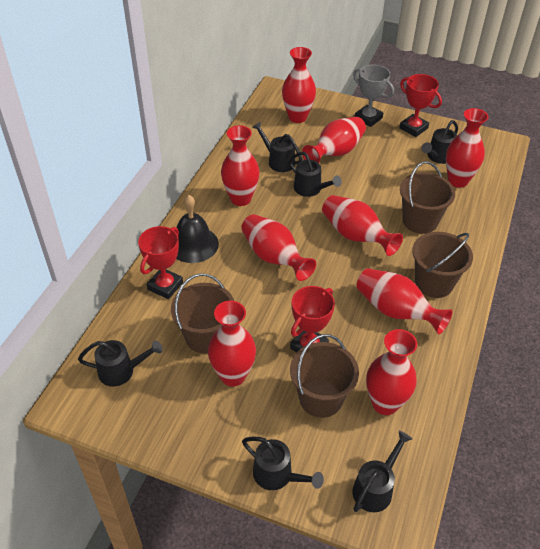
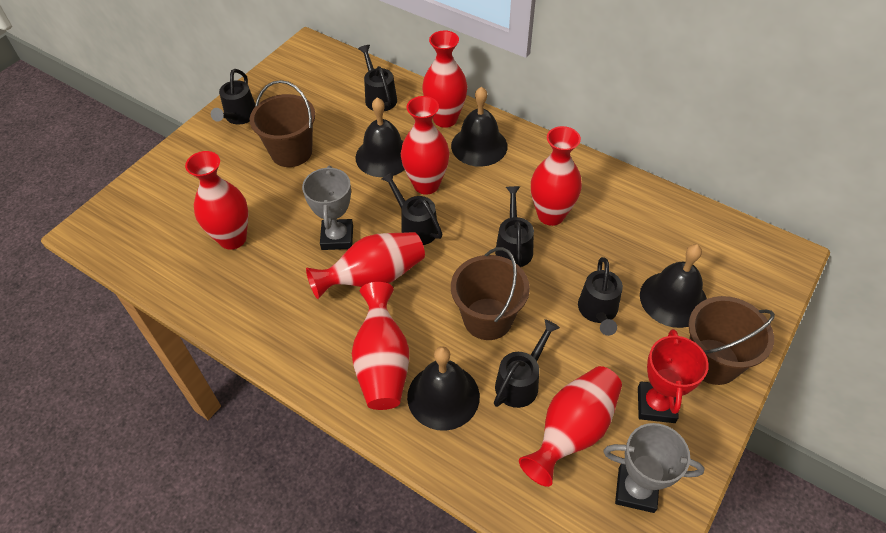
black bell: [176,195,219,263] = 1 -> [355,97,405,177] [407,346,480,431] [451,86,508,167] [640,244,707,328] = 4
brown bucket: [171,273,234,354] [290,334,359,418] [400,161,455,234] [412,232,473,298] = 4 -> [250,80,315,167] [451,247,530,340] [688,296,775,385] = 3
grey trophy: [353,65,394,127] = 1 -> [302,165,353,250] [603,423,704,513] = 2
red trophy: [138,226,183,299] [290,286,335,353] [399,74,442,137] = 3 -> [638,329,709,423] = 1
red vase: [208,301,256,387] [221,125,260,206] [241,214,316,281] [282,47,316,123] [302,117,366,163] [322,195,403,256] [356,268,452,334] [366,329,417,415] [446,108,488,188] = 9 -> [185,151,248,250] [306,232,425,299] [352,282,409,410] [401,96,449,195] [422,30,468,128] [519,366,622,487] [531,126,582,226] = 7

